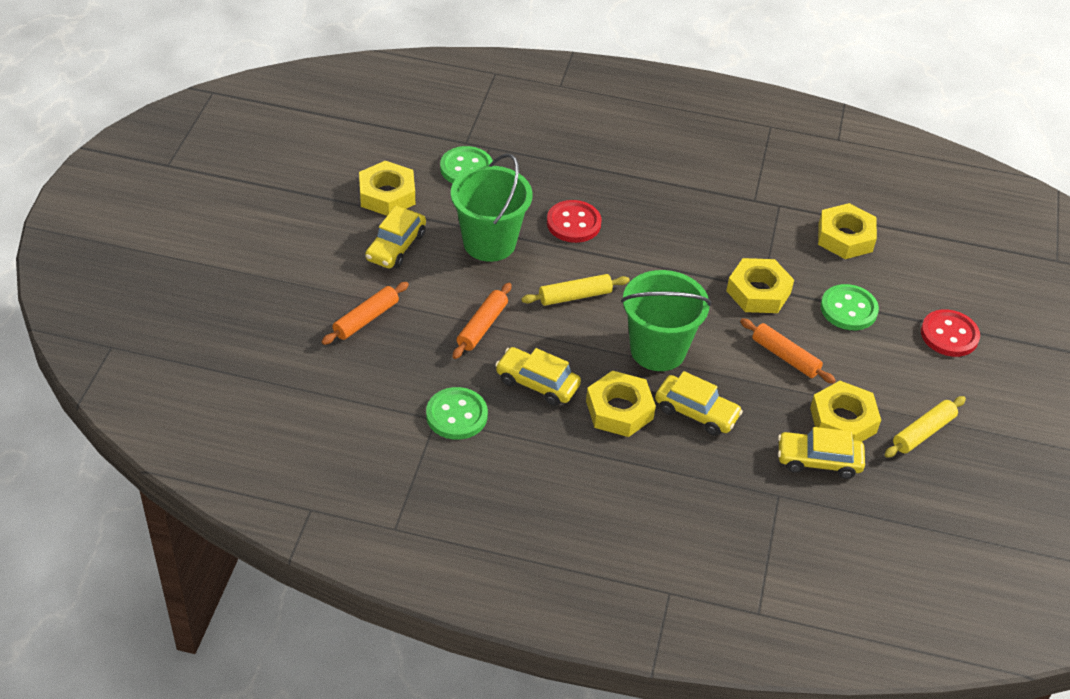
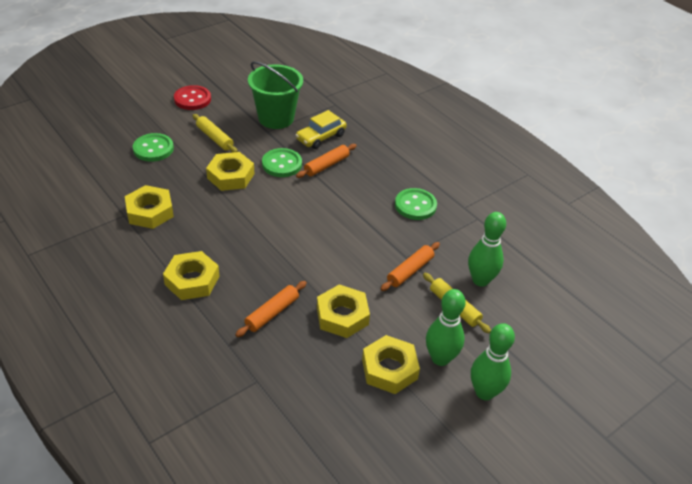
green bowling pin: none = 0 -> [426,289,466,366] [468,212,506,287] [471,323,515,400] = 3
green bucket: [451,153,532,262] [621,270,711,371] = 2 -> [248,61,303,129] = 1
red button: [547,200,602,243] [921,309,980,357] = 2 -> [174,85,211,110] = 1
yellow car: [365,206,426,269] [495,347,581,406] [655,371,743,436] [778,427,865,479] = 4 -> [295,110,347,149] = 1

